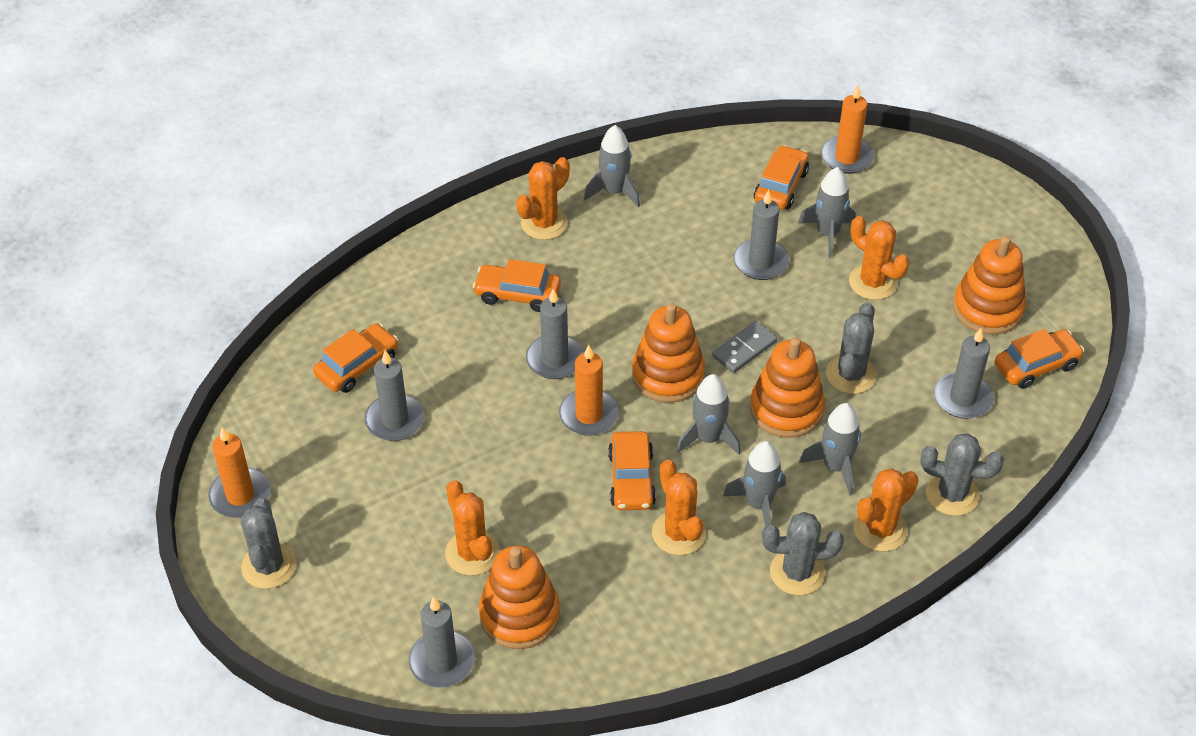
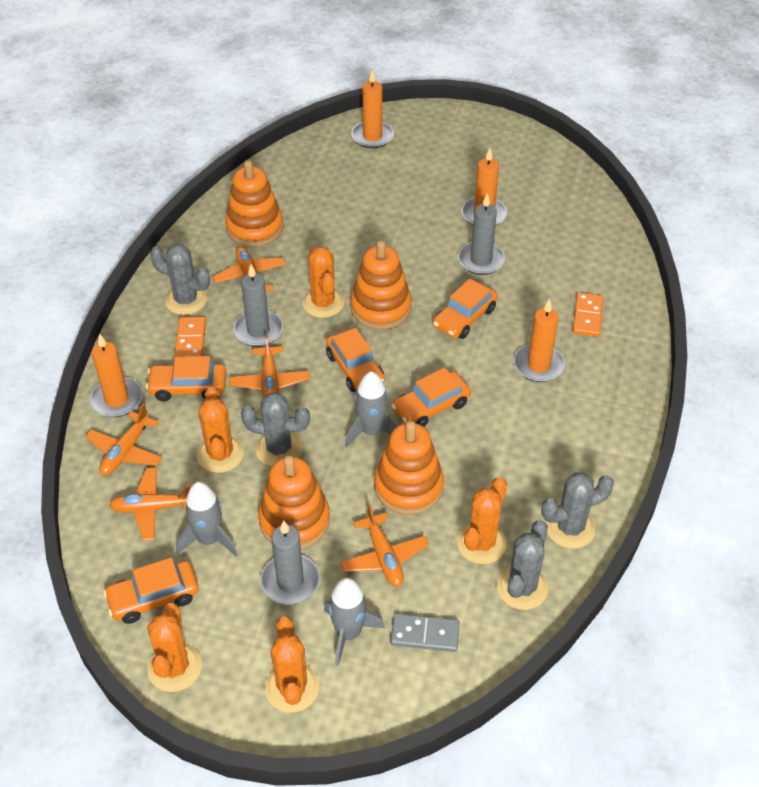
grey candle: [365,350,425,441] [409,597,475,688] [526,289,584,379] [734,190,789,280] [934,328,994,419] = 5 -> [233,264,283,347] [260,520,320,605] [458,193,505,275] = 3
grey rocket: [584,125,640,207] [677,374,741,454] [723,441,786,526] [798,167,856,258] [799,403,861,495] = 5 -> [176,482,238,556] [324,578,385,666] [345,371,397,448] = 3
orange candle: [208,427,271,518] [559,345,619,436] [821,85,874,174] = 3 -> [89,334,143,417] [351,70,394,148] [462,148,507,226] [514,299,565,382] = 4
orange domino: none = 0 -> [174,317,206,358] [573,292,604,337] = 2
orange plane: none = 0 -> [85,403,162,476] [109,467,193,541] [213,247,286,292] [229,334,310,398] [340,504,429,587] = 5

